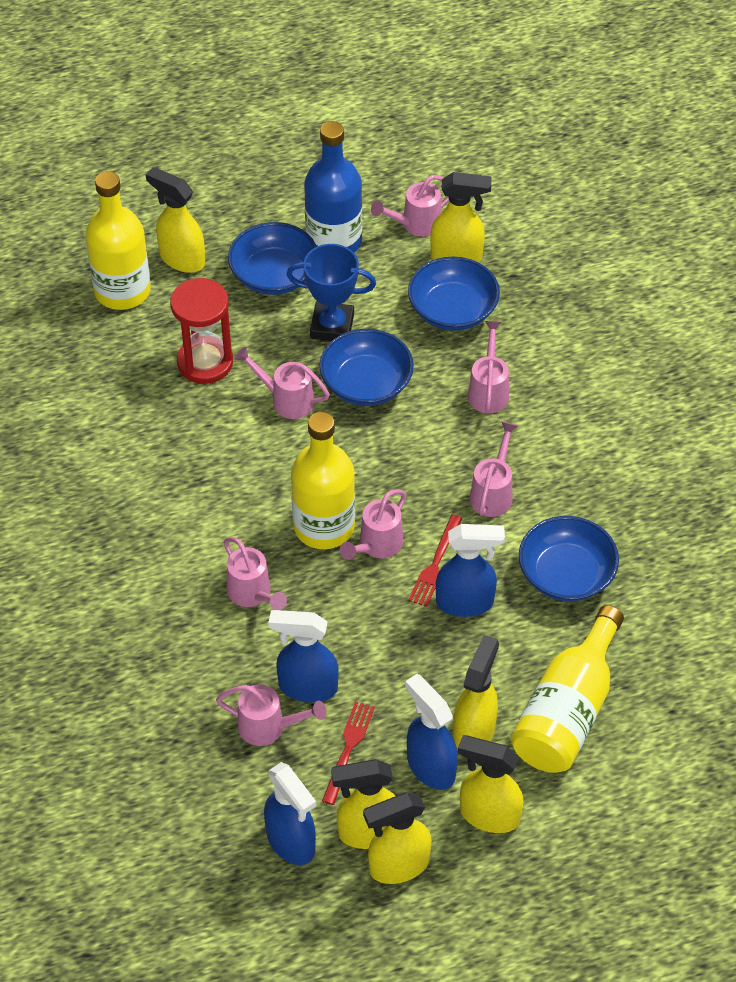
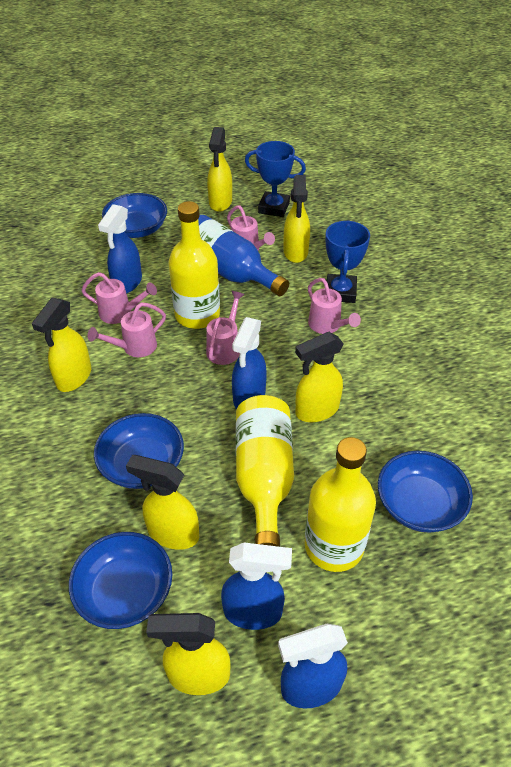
blue trophy: [287,244,376,341] = 1 -> [245,141,306,217] [325,220,370,303] = 2
pink watering can: [216,684,326,746] [224,537,287,610] [235,347,330,419] [340,489,406,560] [371,175,449,237] [468,321,509,414] [470,422,518,517] = 7 -> [81,272,157,324] [88,302,166,357] [206,291,245,365] [227,205,275,251] [308,278,361,334] = 5
red fork: [322,701,375,805] [408,514,463,607] = 2 -> none = 0
red hourglass: [170,278,233,384] = 1 -> none = 0

